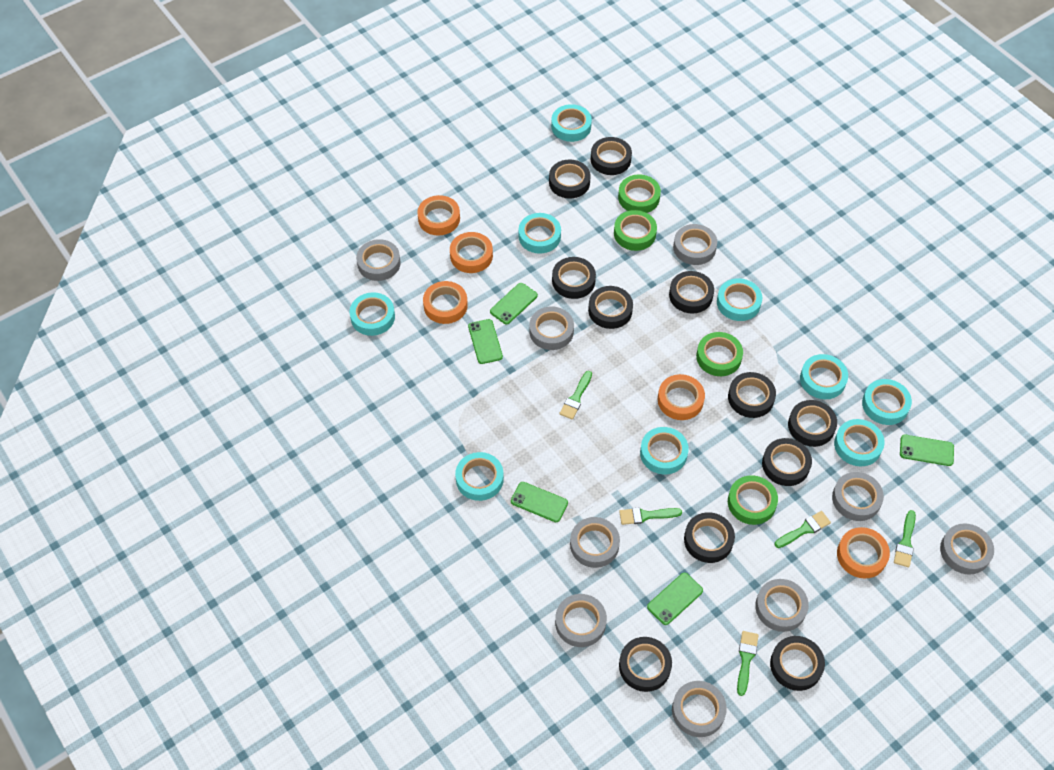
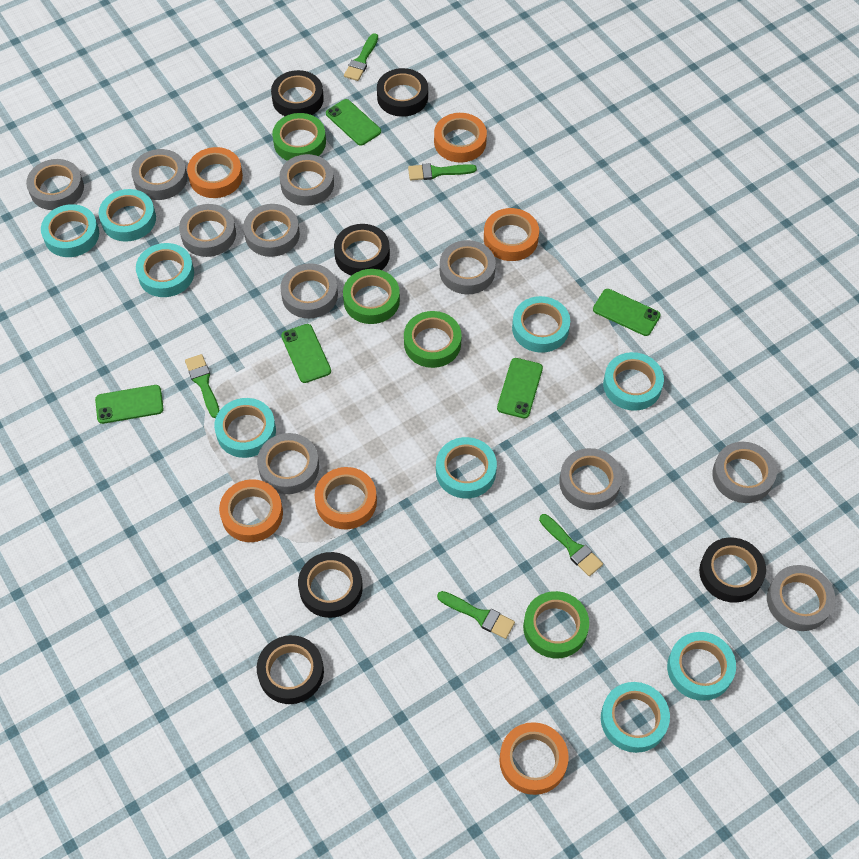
black tape: [549,159,591,199] [552,257,596,299] [588,286,633,329] [591,137,632,175] [619,637,672,692] [669,271,714,313] [684,512,735,563] [728,372,776,418] [762,438,812,486] [770,636,825,691] [788,400,837,447] = 11 -> [257,635,324,704] [271,70,324,116] [298,552,363,618] [334,224,390,276] [377,68,428,117] [699,537,766,603] = 6
grey tape: [356,239,401,281] [529,307,574,350] [555,594,607,647] [570,517,620,568] [672,681,727,737] [673,224,717,265] [755,579,809,632] [832,472,884,521] [940,523,994,575] = 9 -> [26,159,84,210] [131,149,188,200] [179,204,236,257] [243,204,300,257] [257,433,319,494] [279,154,334,206] [281,263,338,319] [440,240,496,294] [559,448,622,510] [712,442,777,503] [767,565,835,631] = 11
orange tape: [417,195,460,236] [423,281,468,324] [450,232,493,273] [658,374,705,420] [837,527,890,578] = 5 -> [187,147,243,198] [219,479,283,542] [315,467,377,529] [434,113,487,162] [484,208,539,261] [499,722,569,795] = 6

